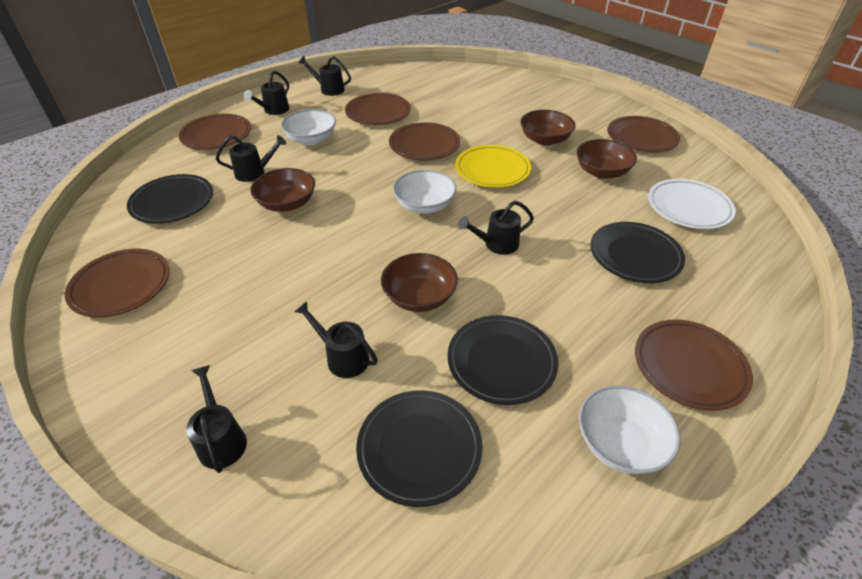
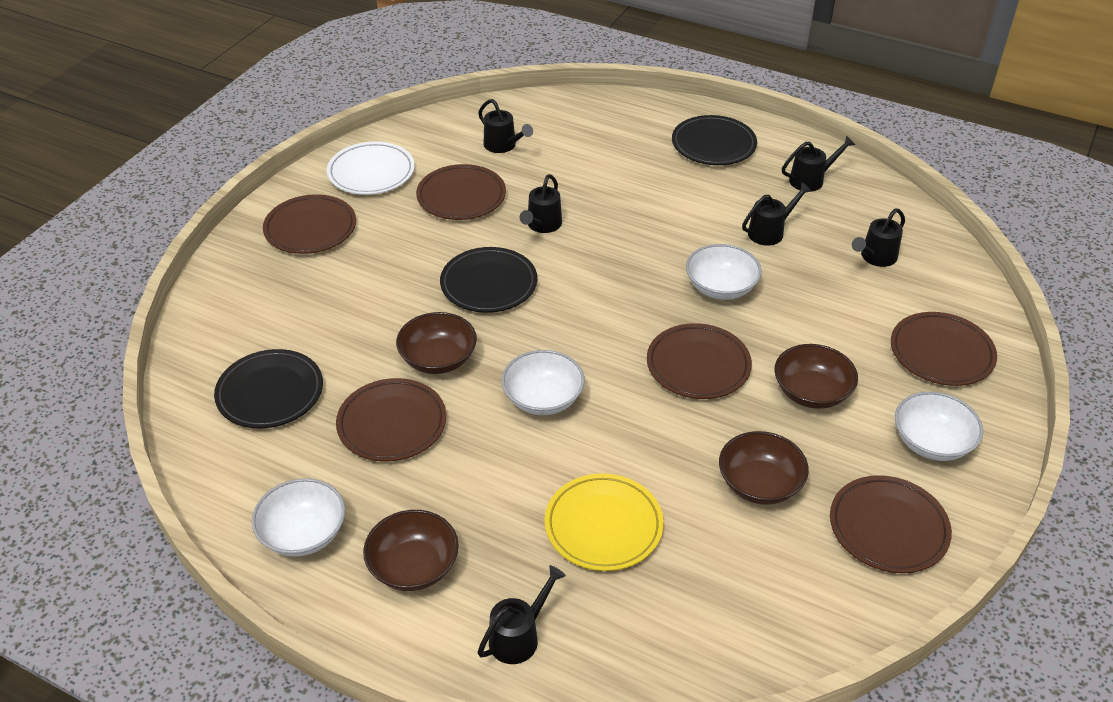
black plate: [127,174,213,224] [356,390,483,507] [447,315,558,405] [590,222,685,283] = 4 -> [214,349,323,428] [440,247,537,313] [672,115,757,165] = 3
white bowl: [281,109,336,145] [393,170,457,214] [579,385,681,474] = 3 -> [252,478,345,557] [502,350,585,415] [686,244,762,300] [895,392,983,461] = 4

